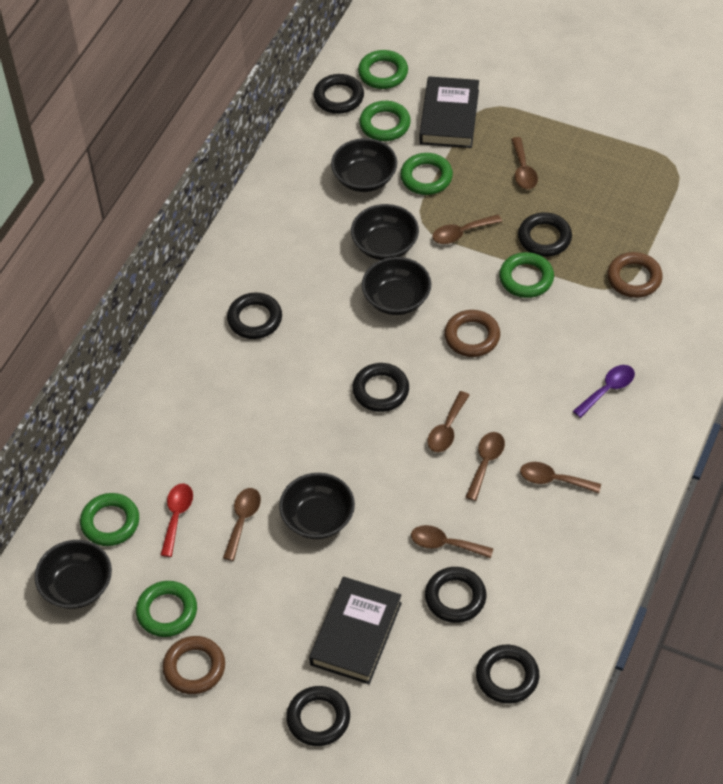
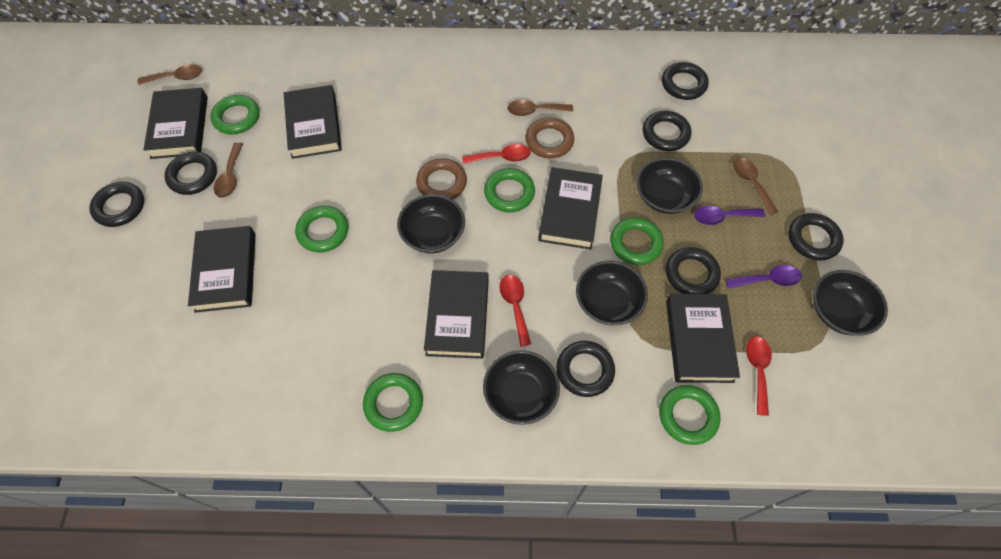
black book: [309,577,402,684] [420,76,479,148] = 2 -> [143,88,208,159] [188,226,256,313] [284,85,342,159] [424,270,489,359] [538,167,603,250] [666,294,740,383] = 6
brown ring: [163,636,225,694] [444,310,500,357] [607,252,663,298] = 3 -> [416,158,467,200] [525,117,574,159] = 2
brown spoon: [223,488,261,561] [411,525,493,558] [427,391,469,452] [432,215,502,244] [465,432,505,501] [511,137,538,189] [520,462,601,493] = 7 -> [138,64,202,85] [214,143,243,198] [507,100,573,116] [733,157,778,215] = 4
purple spoon: [573,365,635,418] = 1 -> [694,206,765,225] [725,265,802,289] = 2
red spoon: [161,484,193,557] = 1 -> [462,144,531,164] [500,275,531,346] [746,336,772,416] = 3

